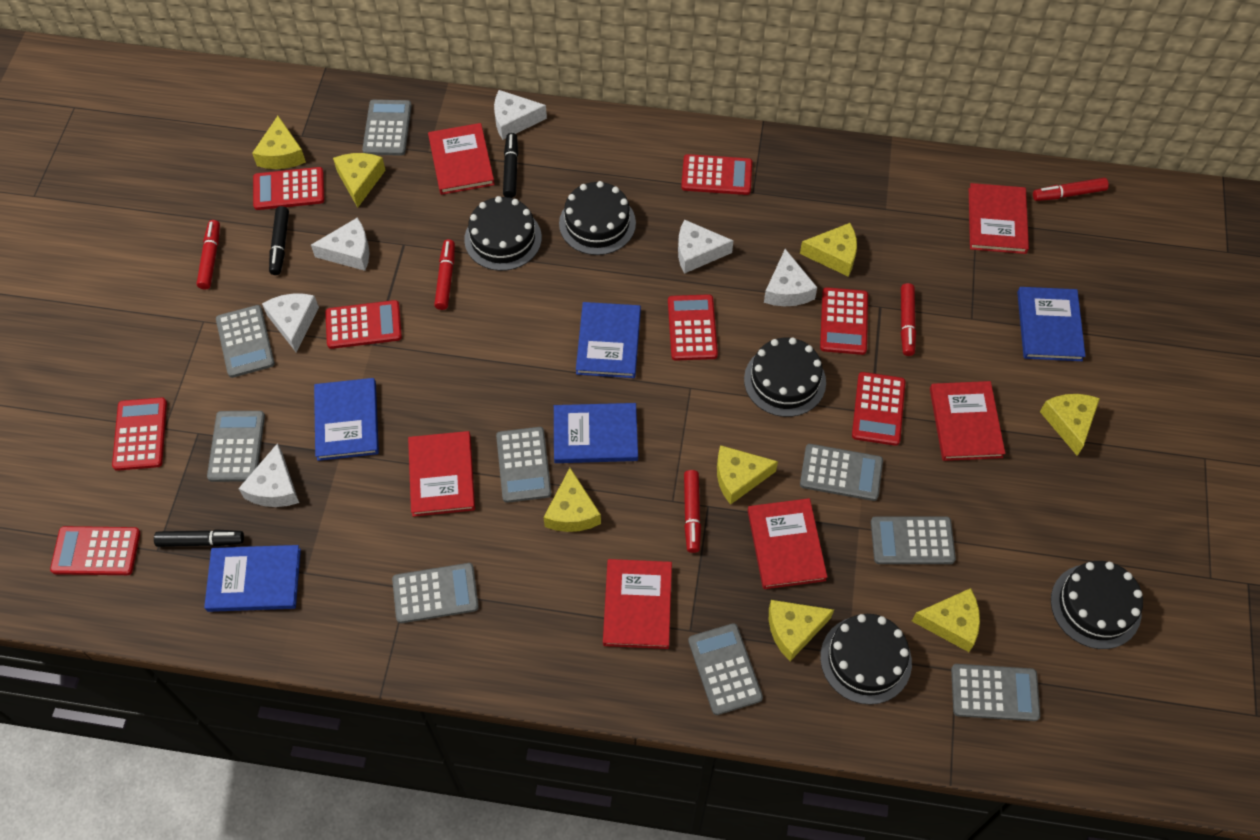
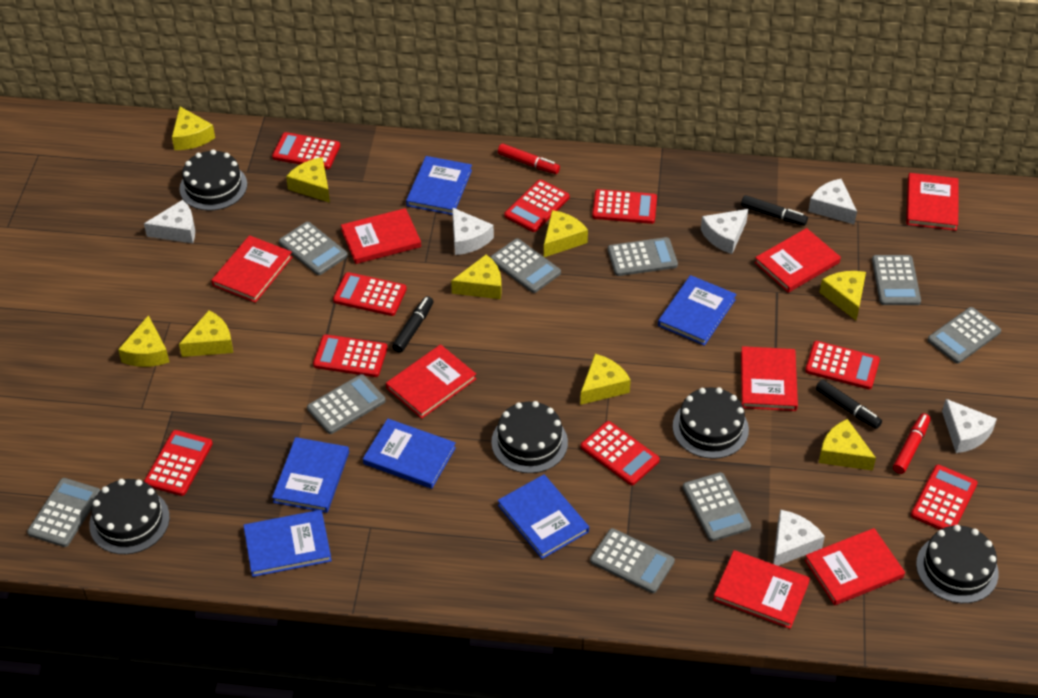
blue book: [204,545,301,612] [314,378,379,461] [554,403,638,463] [576,302,641,378] [1017,287,1086,361] = 5 -> [243,510,332,577] [272,437,349,513] [363,419,456,489] [406,156,472,215] [498,475,589,559] [658,275,736,346] = 6
red book: [408,431,475,517] [428,123,495,195] [603,559,672,649] [748,498,827,589] [930,381,1005,461] [969,183,1029,254] = 6 -> [211,235,293,303] [341,208,421,264] [386,344,476,419] [713,550,810,629] [741,346,798,411] [754,228,841,293] [805,528,905,605] [906,173,959,231] = 8
red calculator: [50,526,140,575] [112,398,167,471] [253,167,324,210] [325,300,402,349] [668,294,718,361] [681,154,752,195] [820,287,868,355] [852,372,906,446] = 8 -> [144,430,213,496] [272,132,340,169] [313,334,387,377] [333,272,407,316] [504,180,570,232] [581,421,660,485] [592,189,657,224] [805,341,880,389] [911,465,978,530] = 9
red marker: [196,220,220,289] [434,239,455,310] [684,470,701,553] [901,283,916,356] [1033,178,1109,201] = 5 -> [498,144,560,174] [893,413,930,474] = 2
yellow cheese: [252,116,306,169] [333,153,386,208] [543,468,601,532] [717,445,778,505] [769,600,834,661] [800,223,857,277] [912,588,980,652] [1040,394,1100,456] = 8 -> [118,315,169,367] [172,107,215,150] [179,310,233,357] [286,157,330,203] [451,254,501,299] [544,210,588,257] [580,354,631,405] [819,271,866,320] [819,419,876,471] = 9

